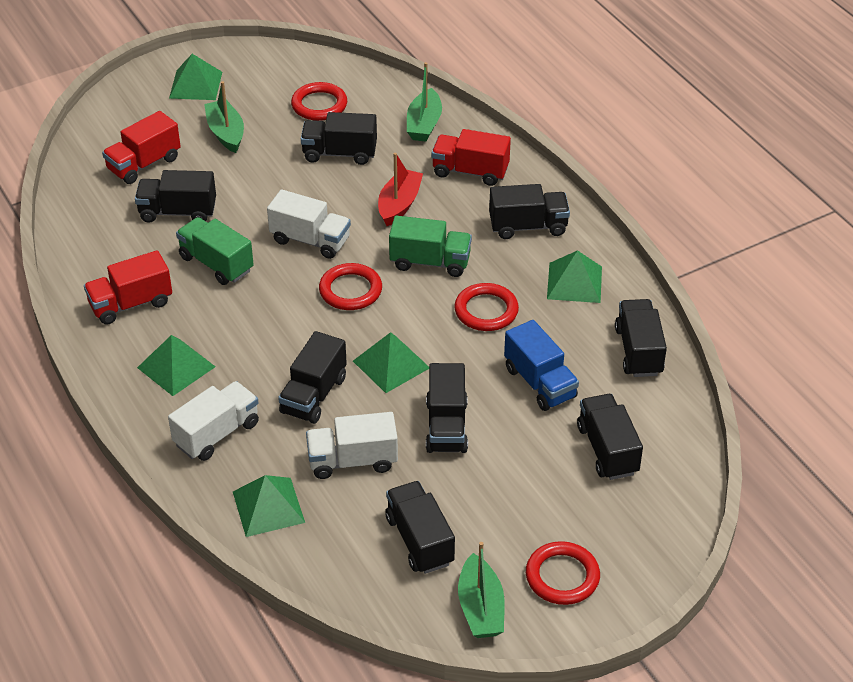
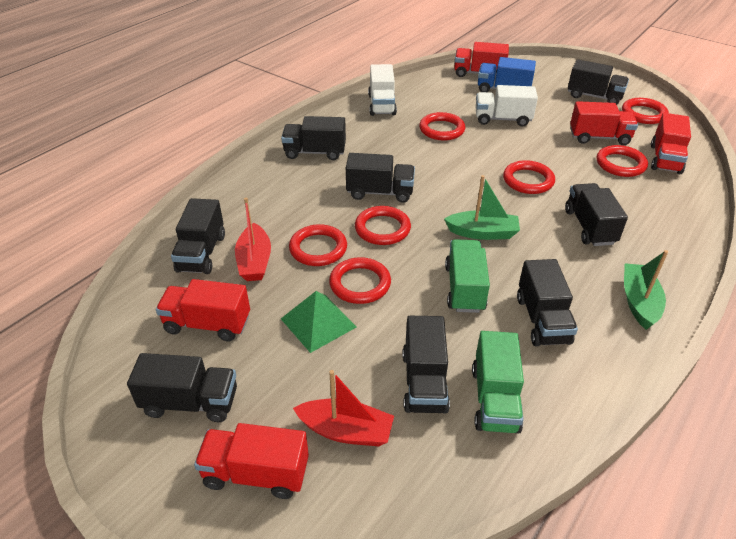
green boat: [204,81,244,153] [407,62,442,142] [458,542,505,638] = 3 -> [444,175,520,240] [624,250,668,330] = 2
green pyramid: [137,335,216,396] [169,54,222,100] [233,475,305,537] [353,332,429,393] [547,250,602,303] = 5 -> [281,291,356,353] = 1
red boat: [378,153,423,226] = 1 -> [235,198,271,281] [293,370,394,447] = 2
red ring: [291,82,347,121] [319,263,382,310] [454,283,519,331] [526,541,600,605] = 4 -> [289,224,347,266] [329,257,391,304] [355,206,411,245] [419,112,465,141] [503,160,555,194] [596,145,648,177] [622,98,669,124] = 7
red truck: [84,250,172,325] [102,111,181,184] [431,129,511,186] = 3 -> [156,279,250,341] [194,423,309,499] [454,42,509,79] [570,101,638,145] [651,113,691,174] = 5
white truck: [168,381,259,461] [267,189,351,259] [306,412,398,479] = 3 -> [368,64,397,116] [476,85,538,127] = 2

